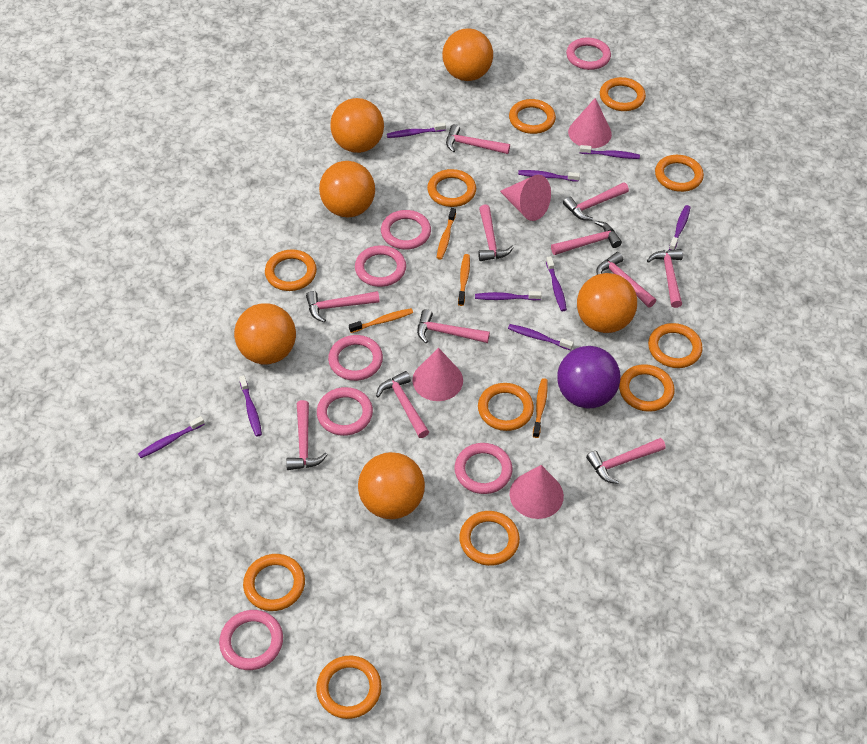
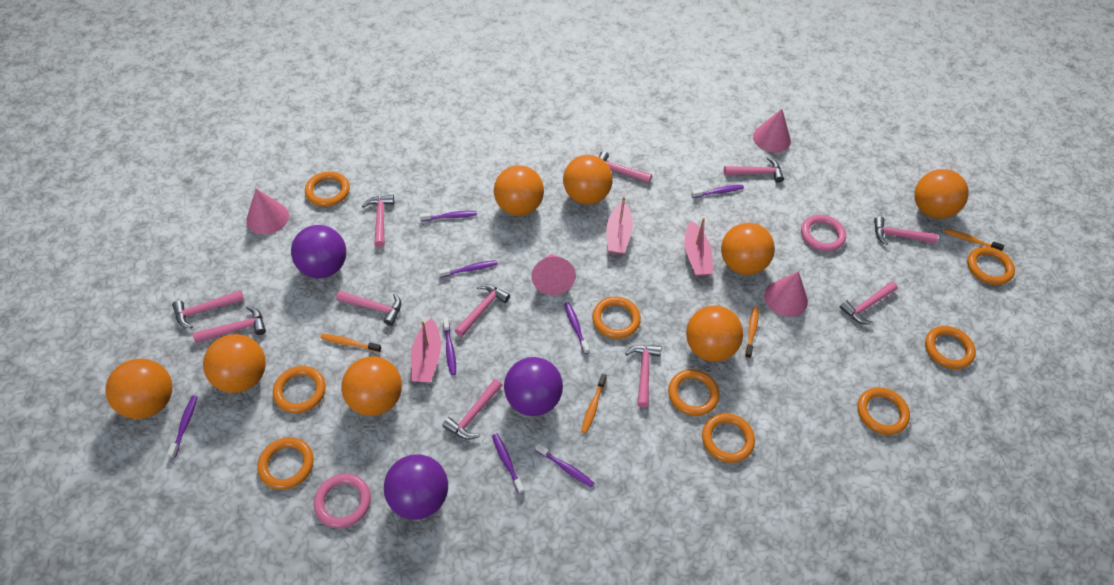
orange ball: [234,303,296,364] [319,161,375,217] [330,98,384,153] [358,452,425,519] [442,28,493,81] [577,273,637,333] = 6 -> [106,359,172,419] [203,334,266,393] [341,356,402,416] [494,165,544,216] [563,155,613,205] [686,305,743,362] [721,223,775,275] [914,169,969,219] = 8
orange ring: [243,554,305,611] [265,249,317,291] [316,656,381,719] [427,169,476,207] [459,511,520,566] [478,383,534,431] [509,99,556,134] [600,77,646,111] [619,364,675,412] [648,323,703,368] [655,155,704,192] = 11 -> [257,437,314,490] [273,366,326,413] [305,171,350,207] [592,297,641,339] [668,369,719,416] [702,413,755,463] [857,387,910,435] [925,326,976,369] [967,247,1015,285] = 9
pink boat: none = 0 -> [411,318,441,382] [606,196,633,254] [684,218,713,276] = 3
pink ring: [219,610,283,670] [317,387,373,436] [328,335,383,381] [355,245,406,287] [381,210,431,250] [454,443,512,494] [566,37,611,70] = 7 -> [314,474,371,528] [801,215,846,252] = 2
purple ball: [558,346,620,409] = 1 -> [291,225,346,278] [384,454,448,520] [504,357,563,416] = 3
purple toothbrush: [138,416,204,458] [239,375,262,437] [387,122,446,138] [475,291,542,300] [508,324,574,350] [518,170,580,182] [546,256,567,311] [579,145,640,159] [669,205,691,250] = 9 -> [167,396,197,458] [420,211,477,221] [438,260,497,278] [443,318,456,375] [492,433,524,494] [535,443,594,487] [564,302,590,354] [691,185,744,198] = 8

